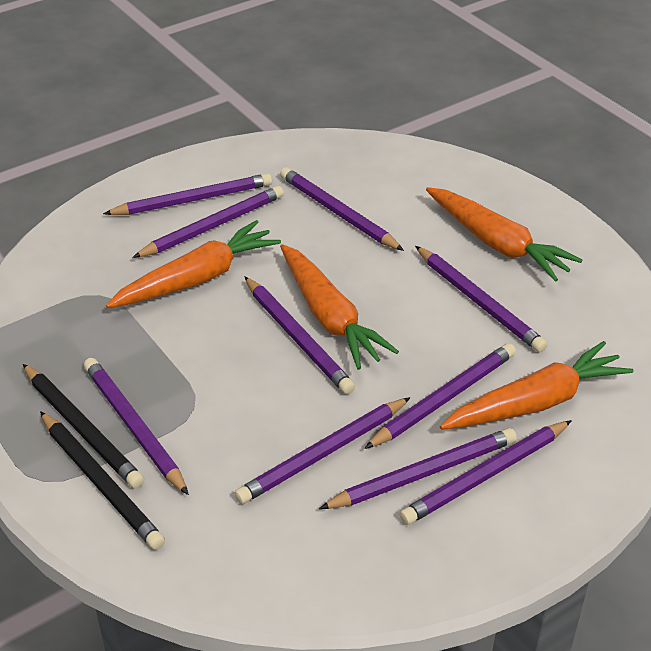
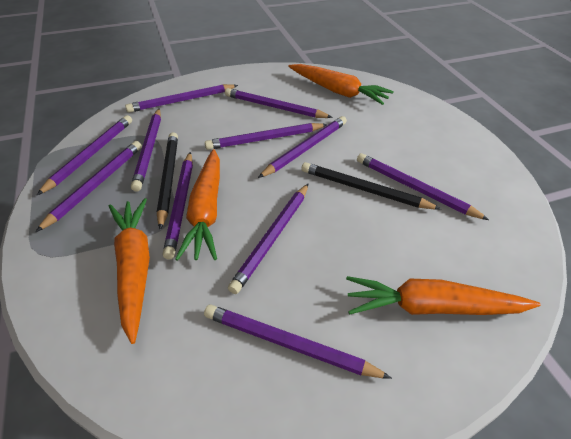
purple pencil: [84,358,189,495] [103,173,272,215] [132,186,284,258] [234,397,411,504] [244,276,355,394] [280,167,404,251] [319,428,517,509] [364,343,516,449] [399,420,572,525] [415,246,548,352] = 10 -> [36,141,142,232] [37,115,132,195] [125,84,238,113] [131,108,161,192] [163,152,193,260] [204,305,392,379] [205,123,328,150] [225,88,333,118] [228,184,308,294] [258,116,347,178] [357,153,489,220] = 11

